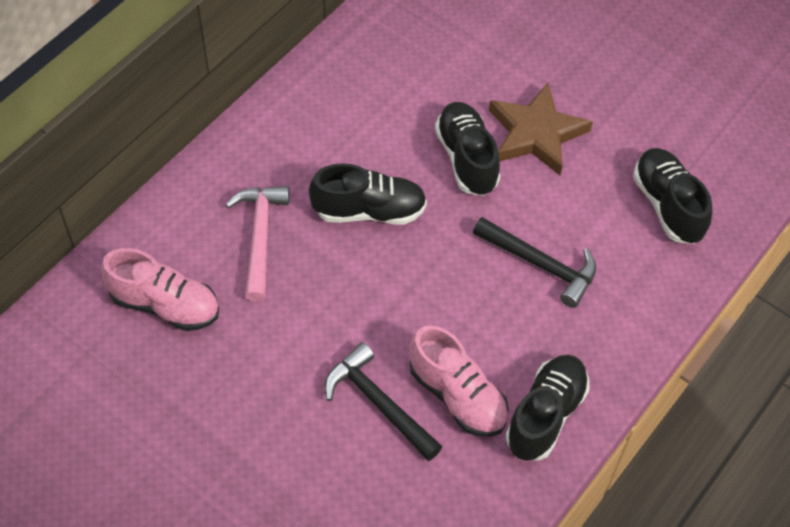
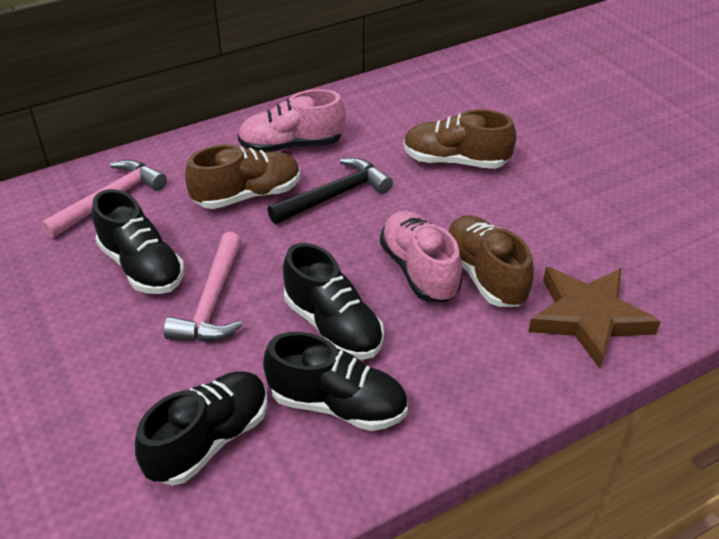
black hammer: [325,342,443,461] [473,217,596,308] = 2 -> [267,158,393,224] = 1
brown shoe: none = 0 -> [185,144,300,209] [403,109,516,169] [448,215,534,307] = 3
pink hammer: [225,186,290,302] = 1 -> [41,160,167,238] [163,232,242,341] = 2

